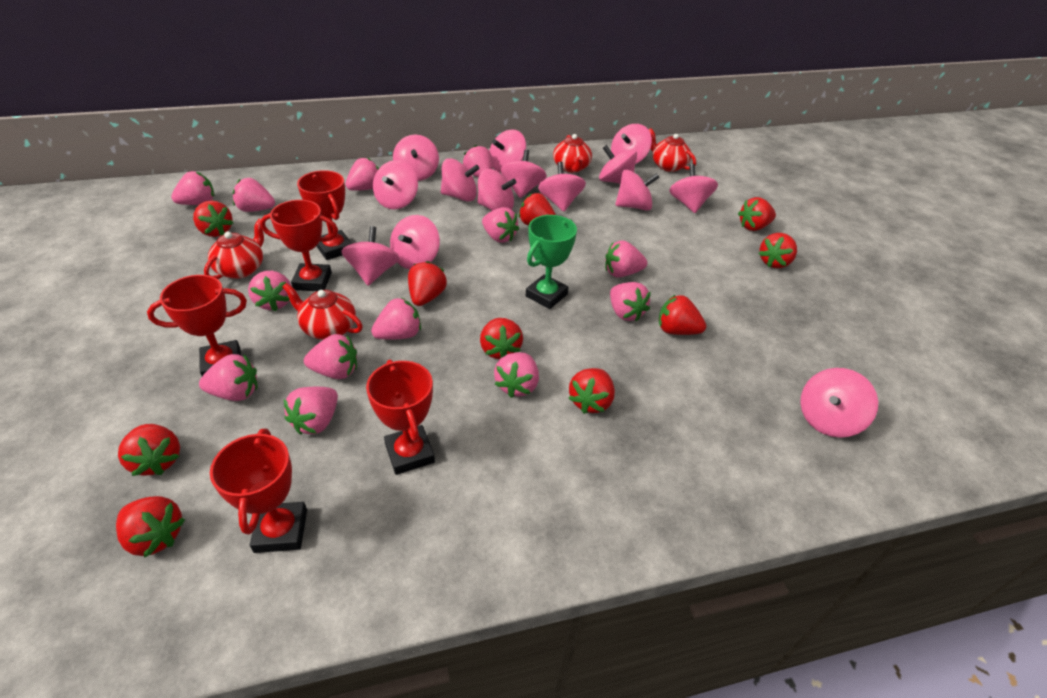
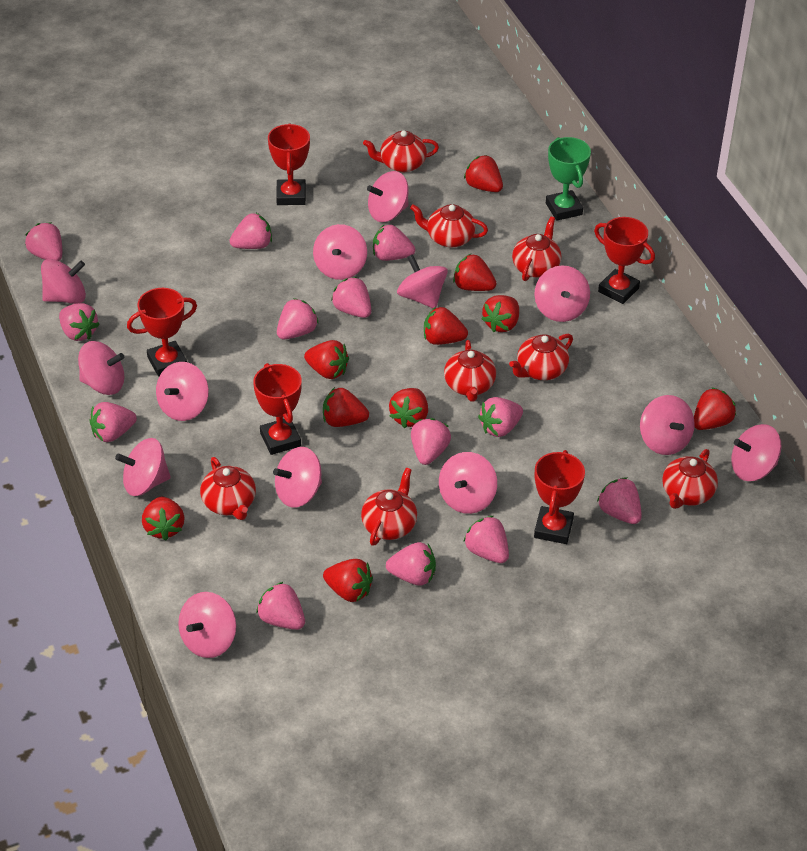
pink spinning top: [341,226,399,286] [373,160,418,209] [390,215,440,269] [393,134,439,181] [441,158,480,202] [477,169,516,211] [489,130,526,172] [501,150,547,198] [538,162,586,212] [599,145,637,184] [611,124,652,164] [615,170,660,211] [669,164,718,213] [800,368,878,438] = 14 -> [41,259,86,304] [78,341,124,395] [115,438,171,496] [156,362,209,421] [178,592,236,658] [273,447,322,508] [313,224,367,280] [367,171,409,222] [397,254,448,309] [439,452,497,514] [534,265,590,322] [640,395,695,455] [731,424,781,481] = 13
red teapot: [204,218,264,279] [282,283,363,340] [553,134,592,173] [649,128,696,172] = 4 -> [200,457,256,520] [361,468,417,546] [363,130,439,172] [410,204,488,248] [444,340,496,402] [509,334,573,380] [512,216,561,281] [662,449,718,509] = 8

